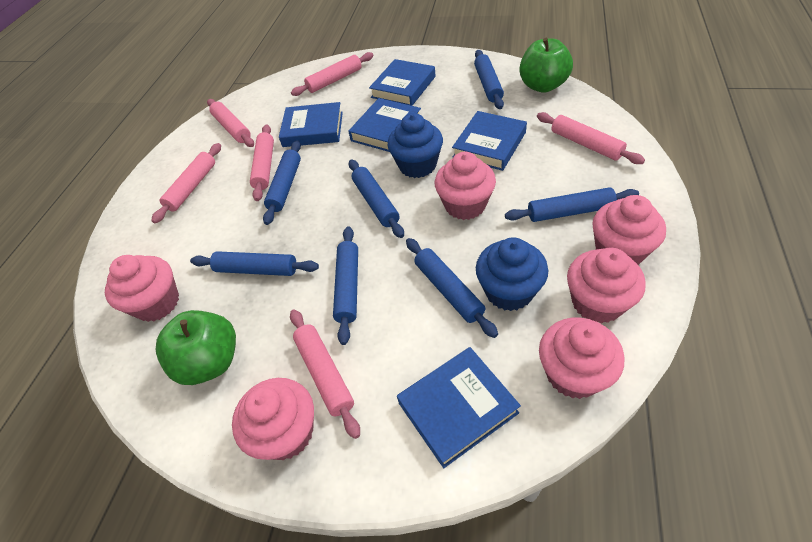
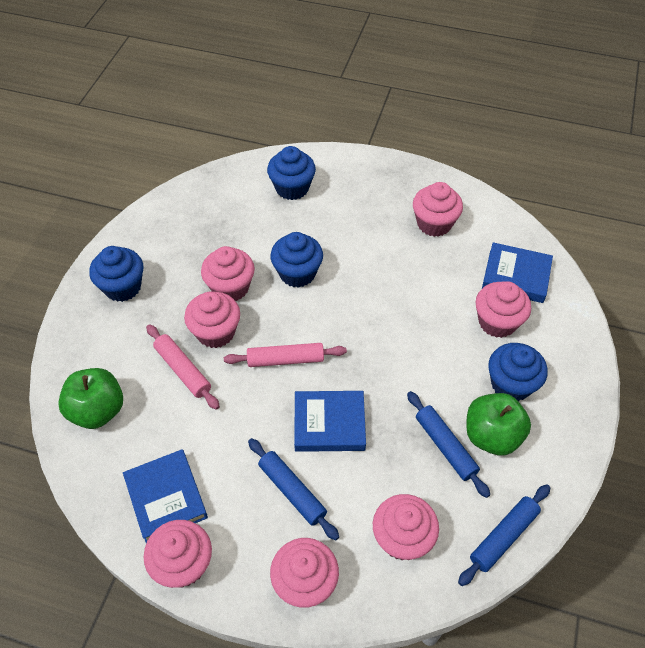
blue book: [279,102,343,147] [348,98,421,152] [369,59,435,106] [397,347,521,468] [452,111,527,171] = 5 -> [123,449,208,543] [294,391,366,452] [482,242,553,303] = 3
blue cupcake: [388,113,443,178] [476,237,548,311] = 2 -> [89,246,143,302] [267,146,316,200] [270,232,323,288] [488,343,548,401] = 4
blue rolling pin: [190,251,319,276] [263,140,301,225] [333,226,358,345] [349,159,404,238] [406,238,498,338] [474,50,504,109] [505,187,639,222] = 7 -> [248,438,339,541] [407,391,490,498] [458,484,550,586] = 3
pink cupcake: [105,255,179,322] [232,378,314,460] [435,152,496,220] [539,318,624,399] [567,248,646,324] [592,195,666,265] = 6 -> [144,520,212,588] [184,292,240,348] [201,246,255,301] [270,538,339,608] [373,494,439,560] [413,182,463,237] [476,281,531,338] = 7
pink rolling pin: [151,143,221,223] [207,99,254,147] [250,125,274,201] [290,309,360,439] [291,52,374,96] [537,112,645,164] = 6 -> [146,324,220,410] [224,343,347,367] = 2

